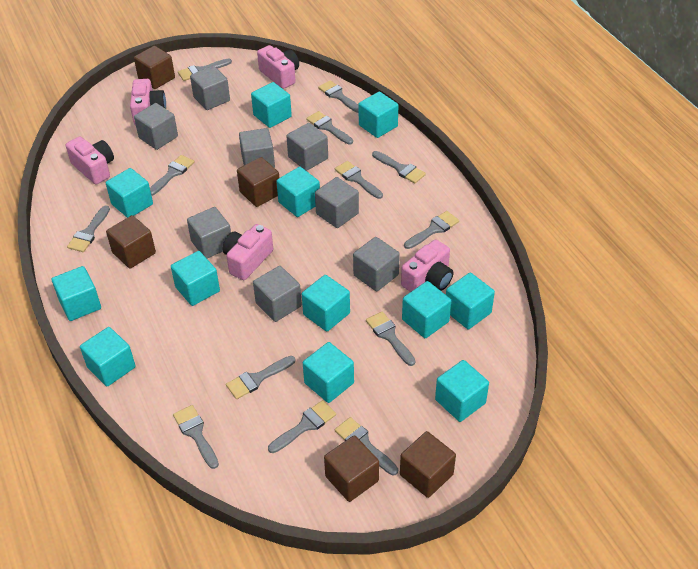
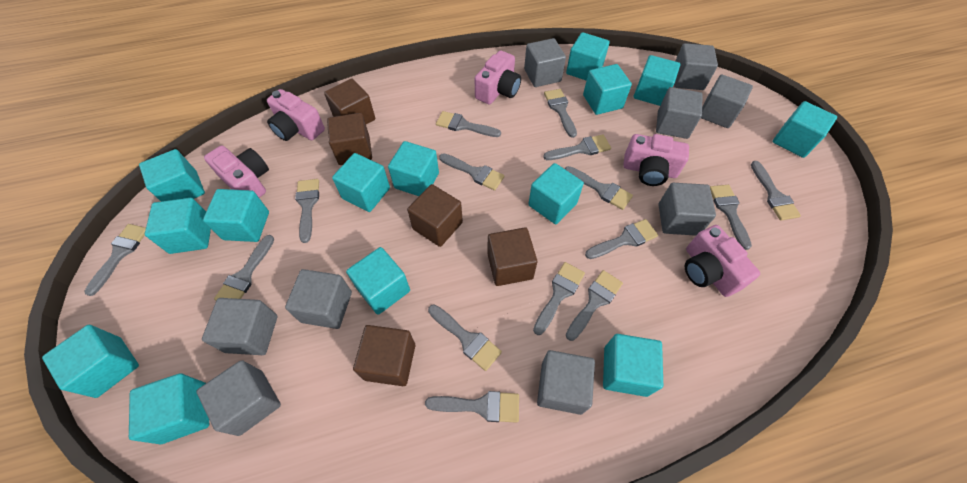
grey brush: [67,205,110,252] [150,155,194,196] [173,405,219,469] [178,58,232,81] [226,356,295,399] [268,400,336,453] [306,111,353,145] [318,80,359,113] [335,161,383,199] [335,417,398,476] [366,311,415,366] [372,151,426,183] [404,211,459,249] = 13 -> [84,224,146,296] [214,235,274,301] [295,179,319,243] [425,391,519,423] [428,304,502,371] [436,111,501,137] [439,153,505,191] [533,262,585,335] [543,135,611,160] [544,89,577,138] [565,166,633,210] [566,270,623,341] [585,219,658,259] [710,185,752,250] [751,161,801,221] = 15
grey cube: [134,103,178,150] [187,207,231,258] [190,66,230,110] [239,128,275,168] [253,266,302,322] [286,123,328,171] [315,177,359,228] [353,237,400,292] = 8 -> [196,360,281,436] [202,298,277,355] [285,269,352,329] [524,38,566,87] [537,350,595,415] [656,87,703,139] [659,183,716,236] [674,43,718,90] [701,75,753,128] = 9
turquoise cube: [52,266,101,321] [80,327,136,386] [106,168,153,218] [171,251,220,306] [251,82,292,128] [276,167,320,217] [302,275,350,332] [303,342,354,403] [359,92,398,138] [402,281,451,338] [435,360,489,422] [446,273,495,329] = 12 -> [42,325,139,398] [129,373,209,444] [139,149,205,201] [145,198,211,254] [203,189,269,242] [332,153,390,212] [346,247,410,315] [388,141,439,196] [528,163,584,224] [566,32,610,81] [583,64,632,115] [603,334,663,397] [634,55,680,106] [773,101,837,158] = 14

